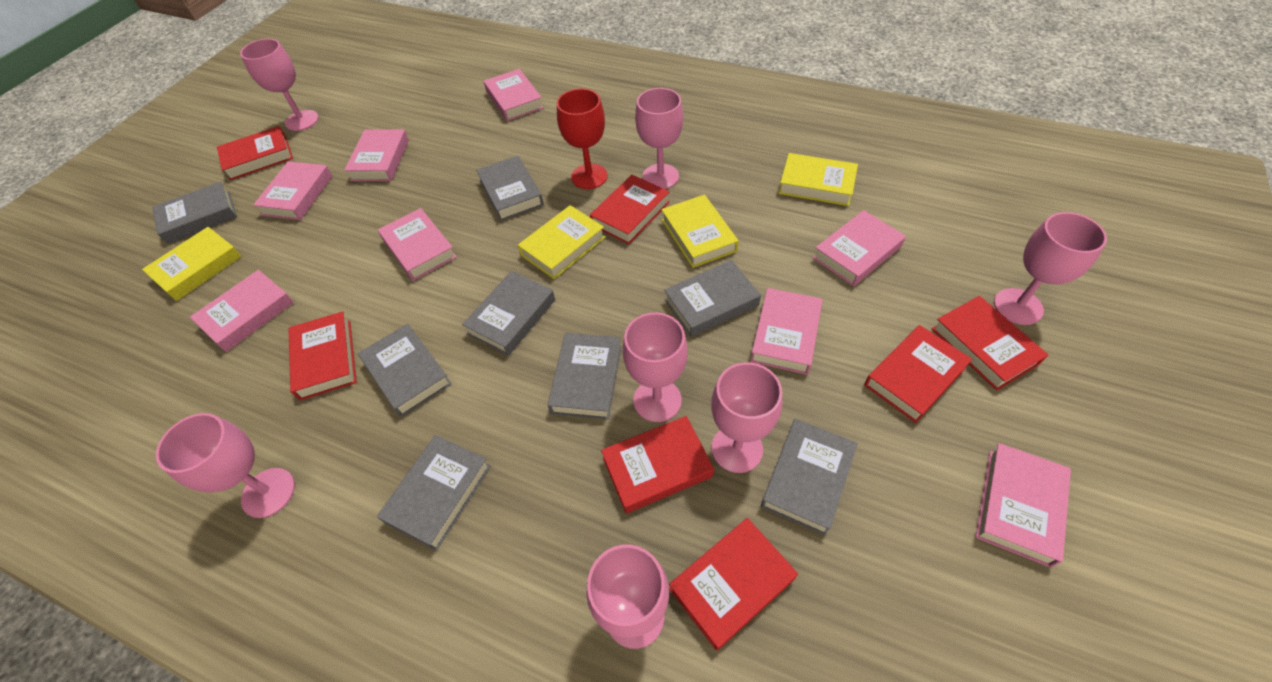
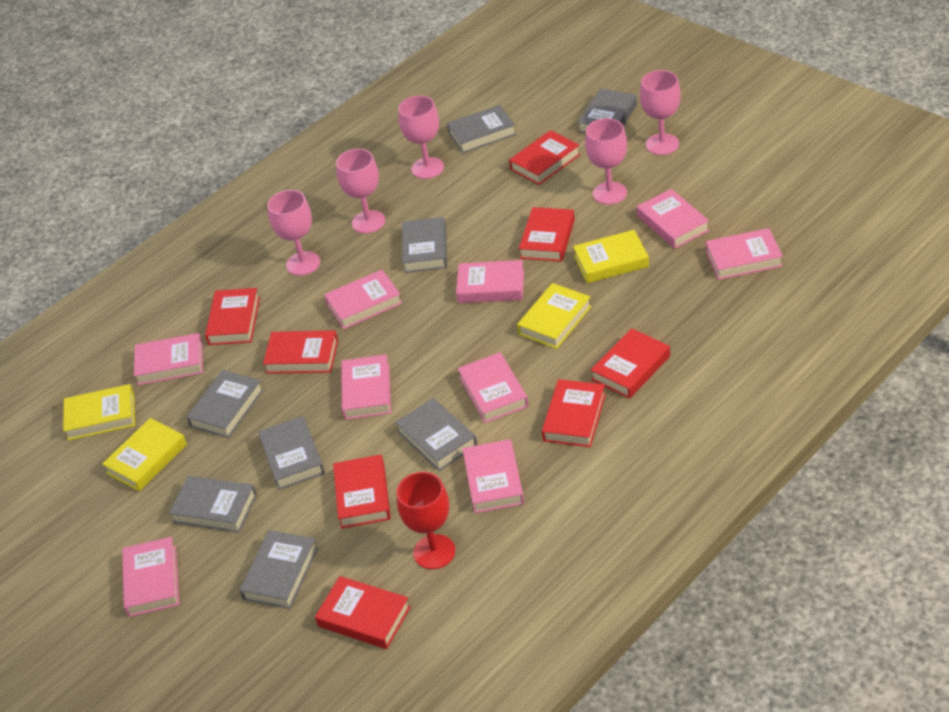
pink book: [190,270,294,352] [253,161,332,220] [344,129,409,181] [378,208,457,281] [484,69,544,121] [750,288,823,375] [813,210,906,286] [976,443,1071,567] = 8 -> [122,537,179,617] [134,333,203,385] [324,270,402,329] [341,354,391,420] [456,260,524,303] [458,352,529,423] [462,439,524,513] [637,189,710,249] [706,228,783,280] = 9
pink goblet: [156,413,295,518] [240,39,319,131] [587,545,669,649] [623,312,688,422] [635,88,683,189] [711,362,782,473] [994,212,1107,325] = 7 -> [268,190,320,276] [336,149,385,233] [398,96,444,179] [585,118,627,205] [640,70,681,155] = 5
red book: [217,126,293,180] [289,312,357,401] [590,175,670,244] [601,416,714,514] [669,518,798,651] [864,325,972,423] [932,296,1048,391] = 7 -> [205,288,260,345] [263,330,338,374] [315,576,410,649] [333,455,391,529] [509,130,580,185] [519,207,575,262] [542,379,606,447] [591,328,670,399] = 8

